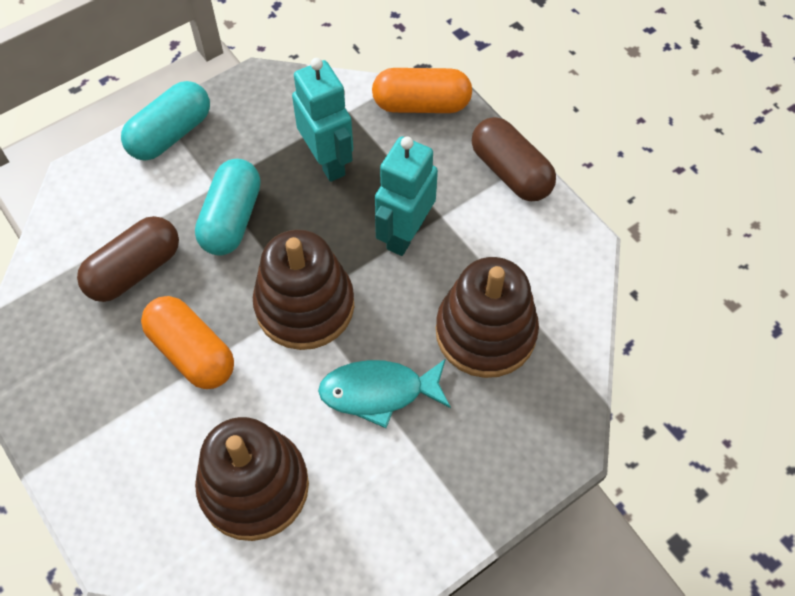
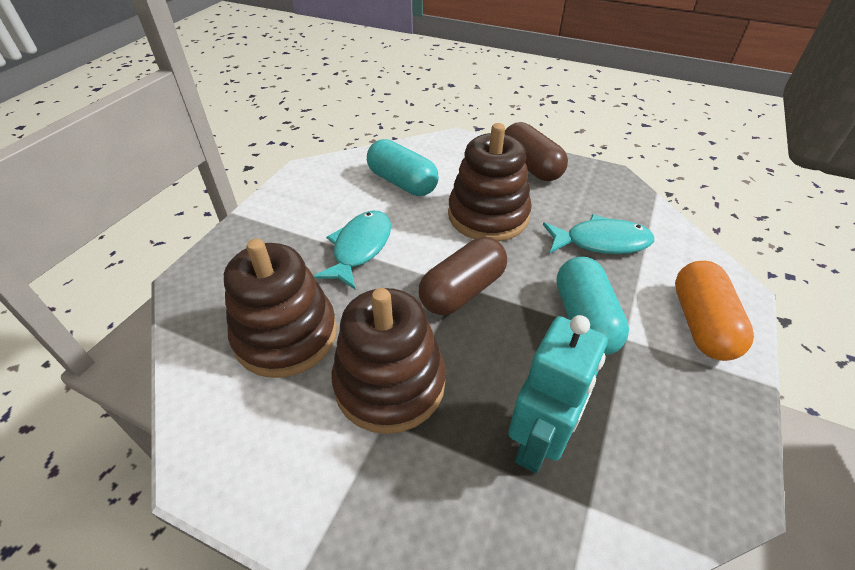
orange capsule: [141,296,234,389] [372,68,472,113] = 2 -> [675,261,754,361] = 1
turquoise fish: [318,359,451,428] = 1 -> [314,211,391,289] [543,214,654,254] = 2
turquoise robot: [292,58,353,182] [375,136,438,256] = 2 -> [508,315,608,473] = 1

